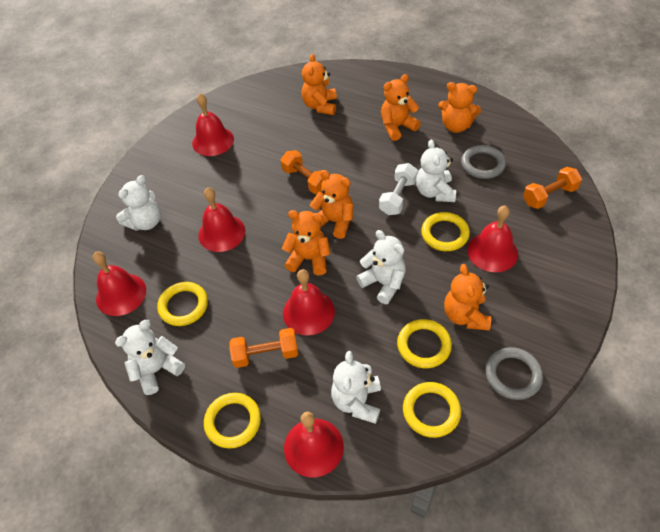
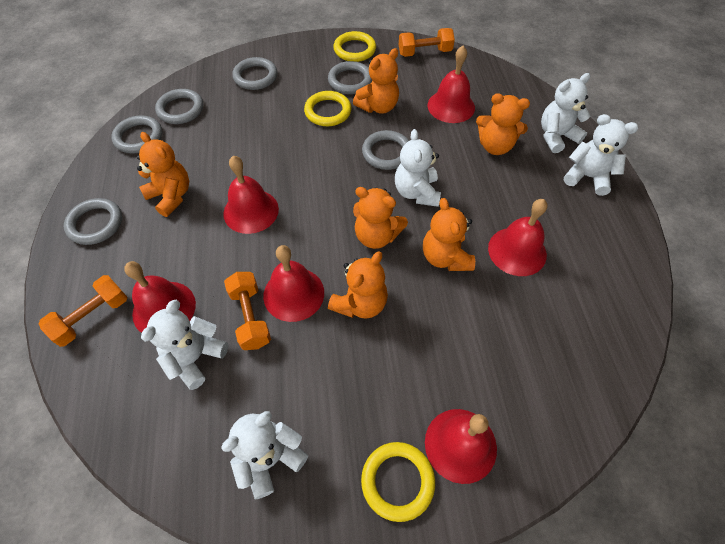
grey ring: [461,145,506,179] [485,347,543,400] = 2 -> [64,198,122,245] [111,115,162,154] [155,89,203,124] [232,57,277,90] [328,61,372,94] [362,130,409,170] = 6
white dumbbell: [379,163,418,215] = 1 -> none = 0
yellow ring: [157,282,208,326] [204,393,261,449] [397,319,452,368] [403,382,461,438] [421,212,470,251] = 5 -> [304,91,352,126] [333,31,376,62] [361,442,435,522] = 3

